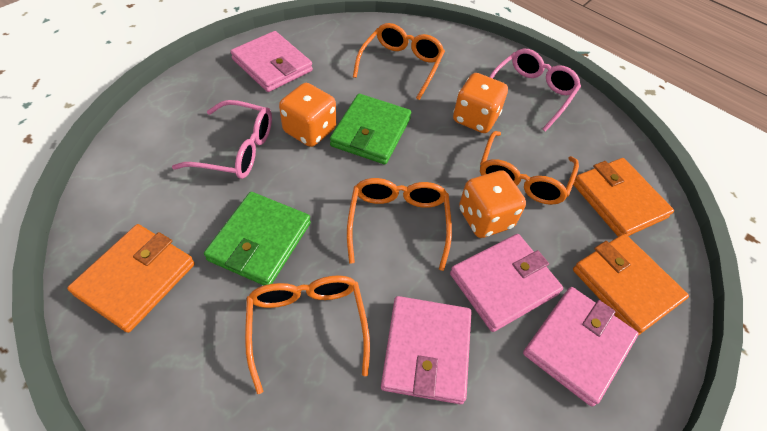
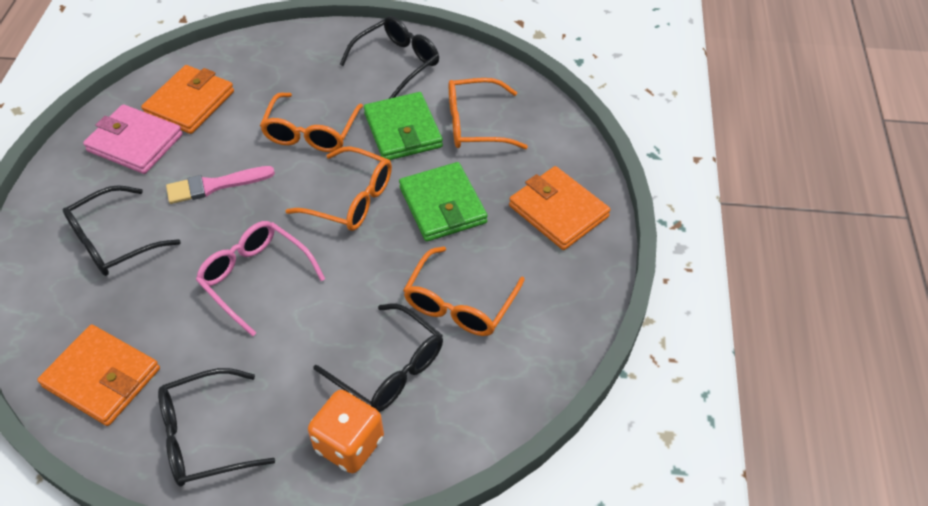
black glasses: none = 0 -> [63,185,181,276] [158,368,275,487] [313,304,443,412] [340,16,439,99] = 4
orange dice: [279,83,336,147] [453,73,508,133] [459,170,526,238] = 3 -> [308,390,384,473] = 1
pink brush: none = 0 -> [166,166,275,204] = 1
pink glasses: [172,100,272,179] [489,48,581,132] = 2 -> [196,221,325,337] = 1
pink wallet: [230,31,313,92] [381,296,471,404] [450,234,563,332] [523,287,639,407] = 4 -> [83,104,183,174] = 1

